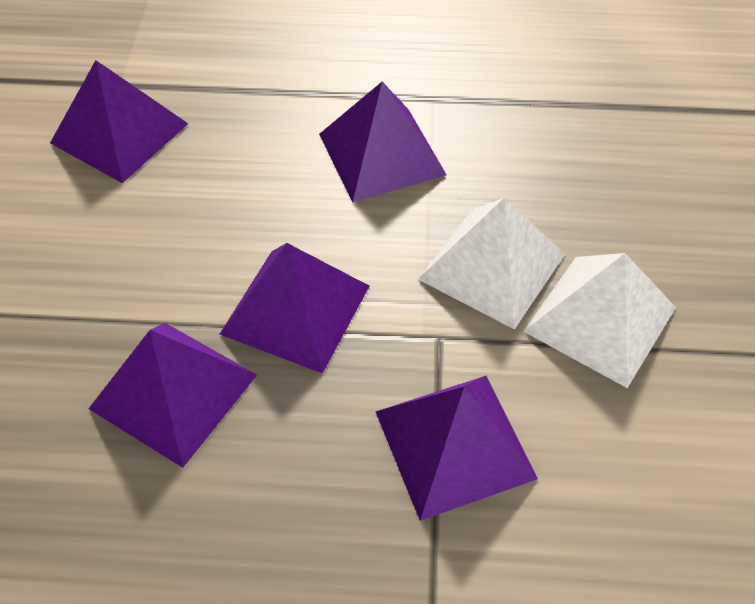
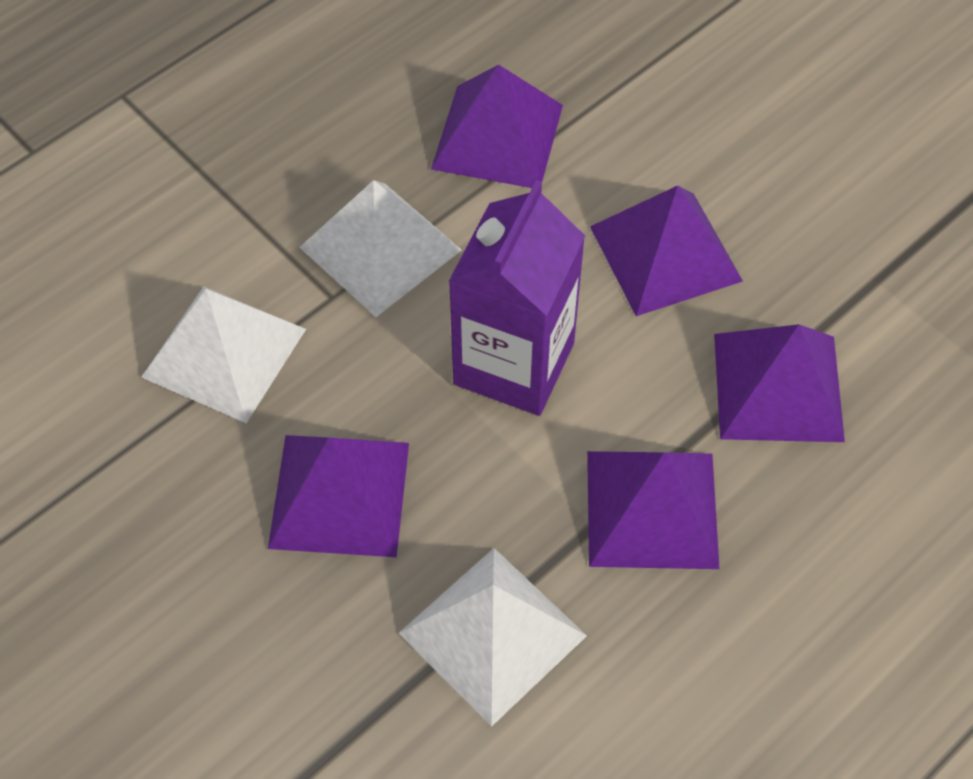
purple carton: none = 0 -> [448,180,585,416] = 1
white pyramid: [418,198,565,330] [523,253,676,388] = 2 -> [141,287,306,423] [299,180,462,317] [399,548,587,727] = 3

